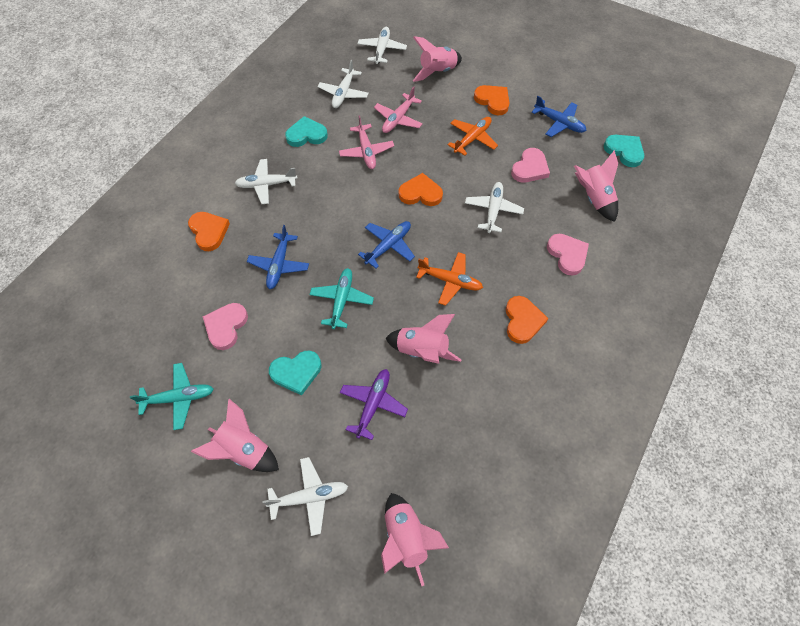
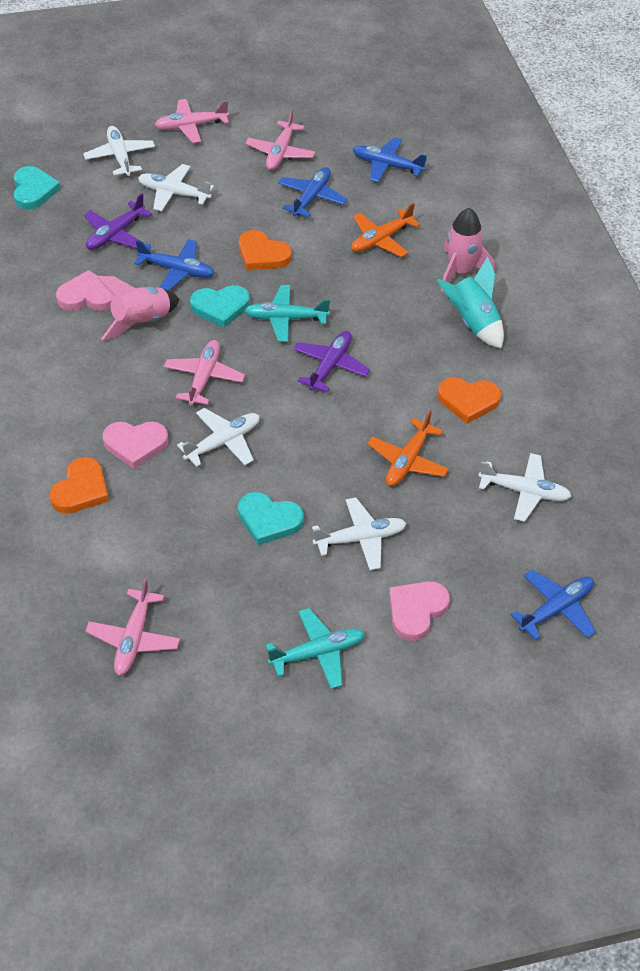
blue plane: [247,225,309,289] [358,221,415,269] [531,96,586,137] = 3 -> [134,239,215,291] [278,167,347,217] [352,137,427,182] [510,570,596,640] = 4
orange heart: [188,212,230,251] [399,173,443,206] [474,85,509,115] [506,296,548,344] = 4 -> [50,457,109,514] [239,230,291,271] [437,377,501,424] = 3
pink plane: [339,116,394,169] [374,87,423,133] = 2 -> [85,578,180,675] [155,99,229,143] [164,340,245,406] [245,110,315,170] = 4
pink rocket: [191,399,279,472] [381,493,449,586] [385,314,461,364] [413,36,462,82] [574,150,618,222] = 5 -> [96,276,179,341] [441,208,495,291] = 2
purple plane: [340,369,408,440] = 1 -> [84,194,152,250] [293,331,370,392] = 2
turquoise rocket: none = 0 -> [437,257,504,349] = 1

